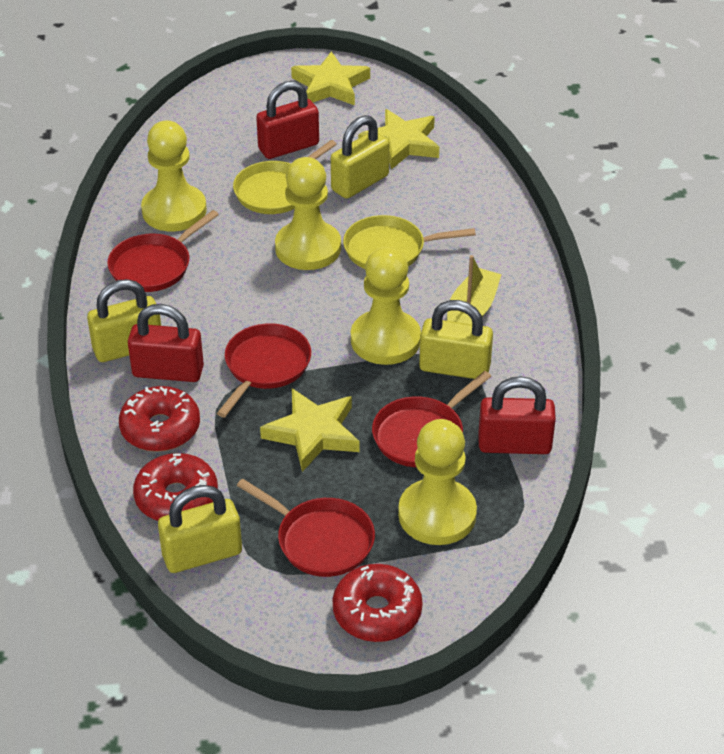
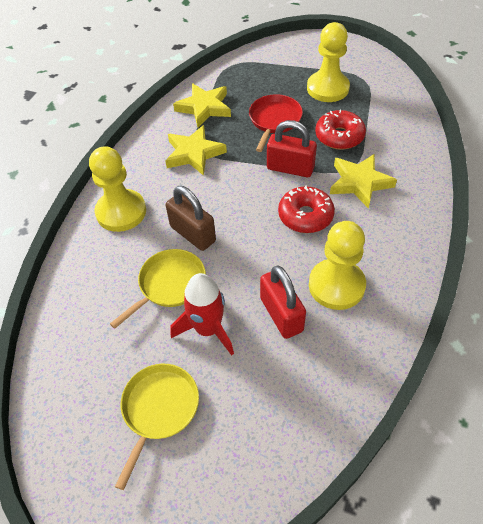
brown padlock: none = 0 -> [166,186,216,251] = 1
red donut: [119,386,200,452] [133,453,218,521] [332,564,423,642] = 3 -> [278,185,335,233] [315,110,366,150] = 2
red padlock: [128,304,204,382] [256,81,319,159] [478,376,556,454] = 3 -> [260,265,306,339] [267,120,317,177] = 2
red pan: [107,210,219,292] [217,323,311,417] [237,479,375,577] [372,371,491,467] = 4 -> [249,94,303,152] = 1
red rocket: none = 0 -> [171,273,234,356] = 1
yellow boat: [447,255,502,324] = 1 -> none = 0
yellow padlock: [87,279,161,362] [158,485,242,573] [331,115,389,199] [419,300,493,379] = 4 -> none = 0
yellow pawn: [141,121,207,232] [275,157,341,270] [351,247,421,365] [398,419,477,545] = 4 -> [89,146,146,232] [307,22,350,102] [309,221,366,310] = 3

